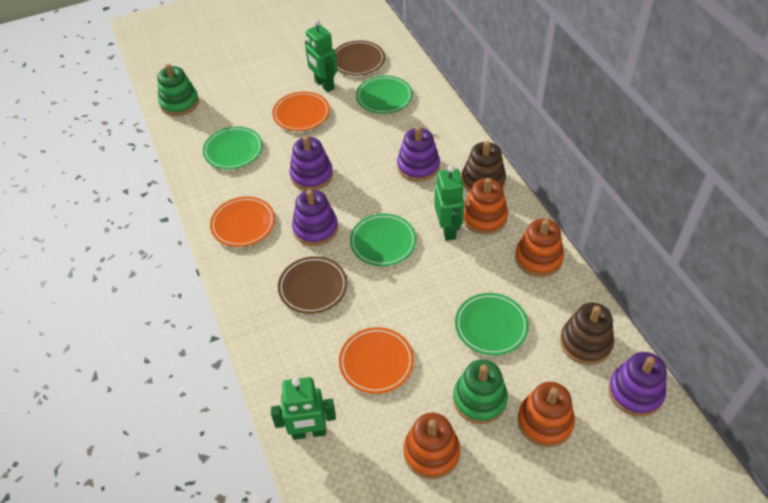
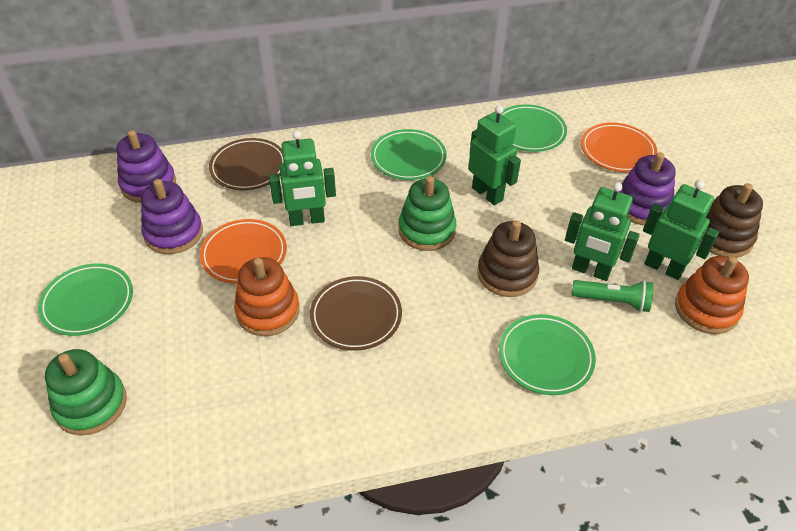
green flashlight: none = 0 -> [572,280,653,312] = 1
green robot: [271,377,336,440] [305,20,337,92] [434,166,465,241] = 3 -> [269,130,336,226] [468,105,521,205] [565,182,640,281] [643,180,719,280] = 4
orange plate: [210,196,275,247] [272,91,330,131] [339,327,414,394] = 3 -> [200,219,287,284] [581,123,657,172] = 2
orange stacking toy: [403,413,460,479] [463,178,508,235] [515,219,564,277] [517,382,575,448] = 4 -> [234,257,299,336] [675,256,749,334] = 2
purple stacking toy: [289,136,333,191] [292,190,338,246] [397,126,440,182] [608,352,667,417] = 4 -> [117,130,176,203] [141,179,203,254] [619,152,676,225] = 3

